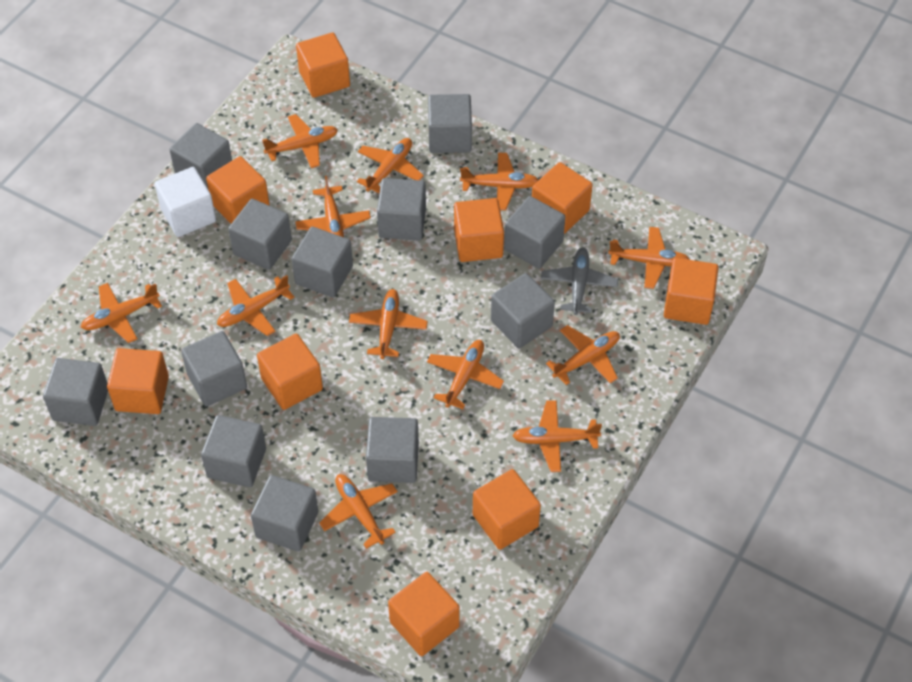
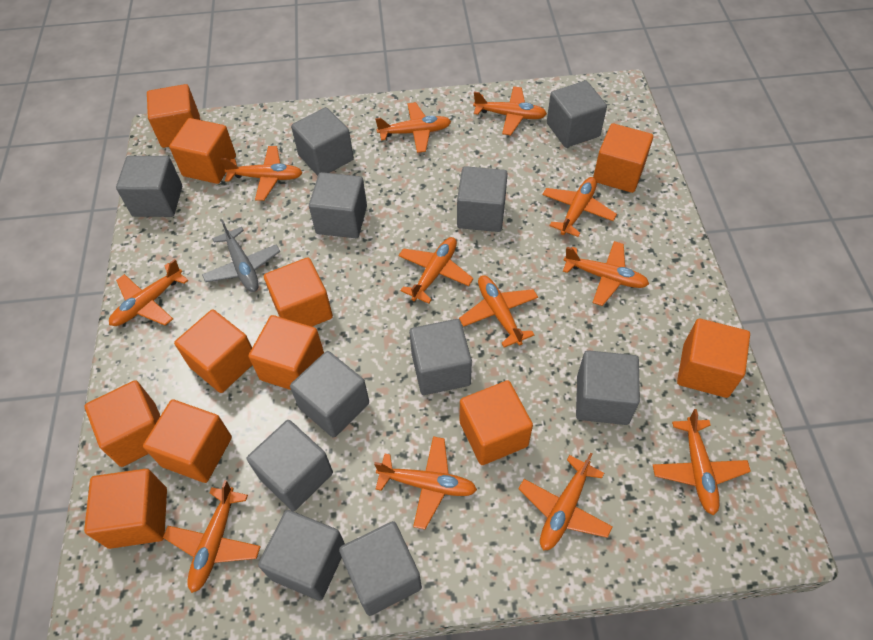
grey cube: [43,358,108,426] [169,123,232,188] [181,331,247,406] [201,415,266,487] [228,199,292,270] [251,475,318,552] [292,227,353,297] [366,417,419,483] [377,178,426,240] [428,94,472,153] [491,273,555,348] [504,196,565,269] = 12 -> [116,156,182,217] [247,420,333,511] [258,510,345,601] [290,351,369,438] [291,107,354,176] [309,172,367,238] [339,521,422,616] [409,319,472,395] [457,166,508,232] [547,81,607,148] [576,350,640,425] = 11
orange cube: [107,348,169,414] [206,156,270,223] [257,334,323,410] [296,32,350,98] [388,572,460,656] [454,198,504,262] [473,469,541,550] [532,162,593,234] [664,258,719,325] = 9 -> [84,380,160,467] [84,469,167,549] [143,399,232,483] [147,84,200,148] [169,118,236,184] [174,309,252,393] [248,315,324,390] [264,257,333,326] [460,380,533,465] [593,123,653,193] [677,319,750,398] = 11
white cube: [155,167,216,237] = 1 -> none = 0

